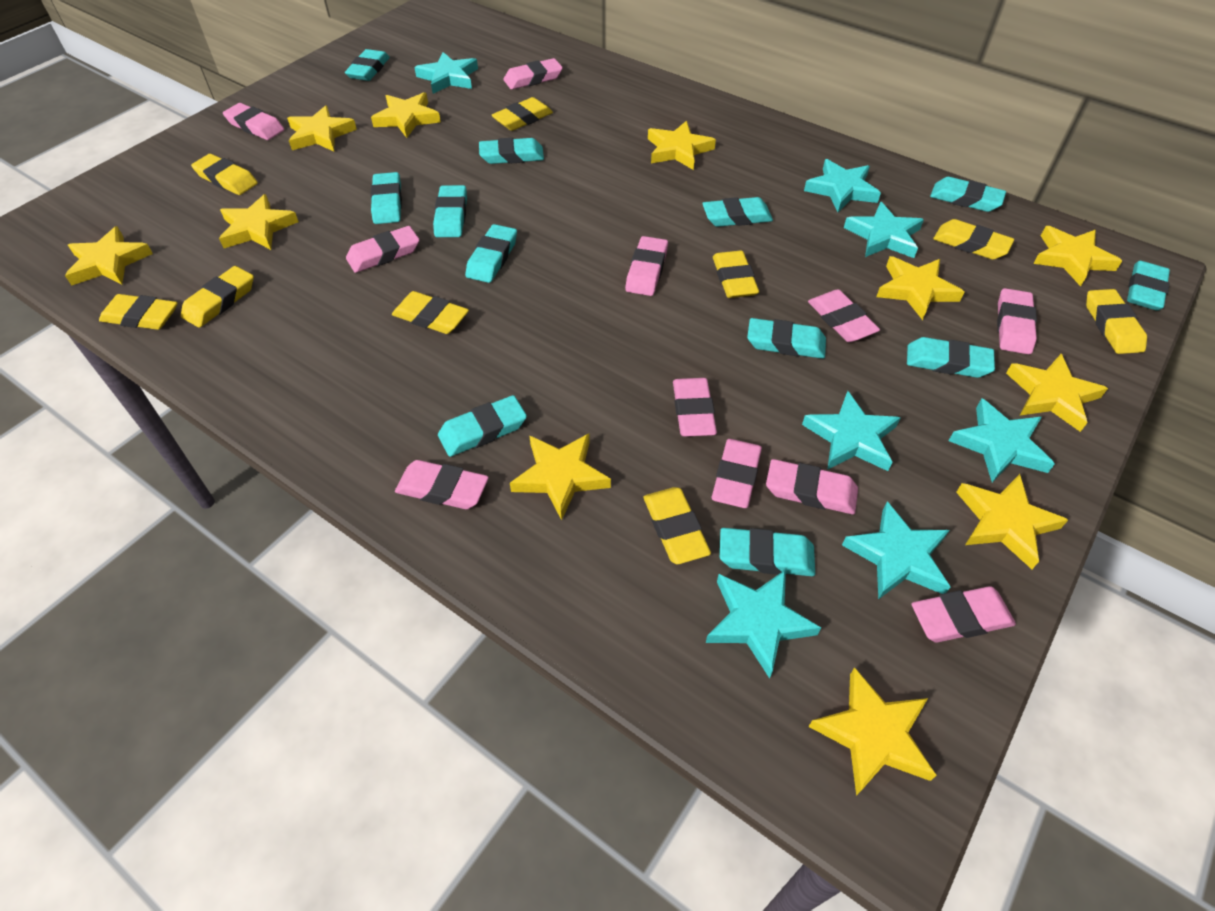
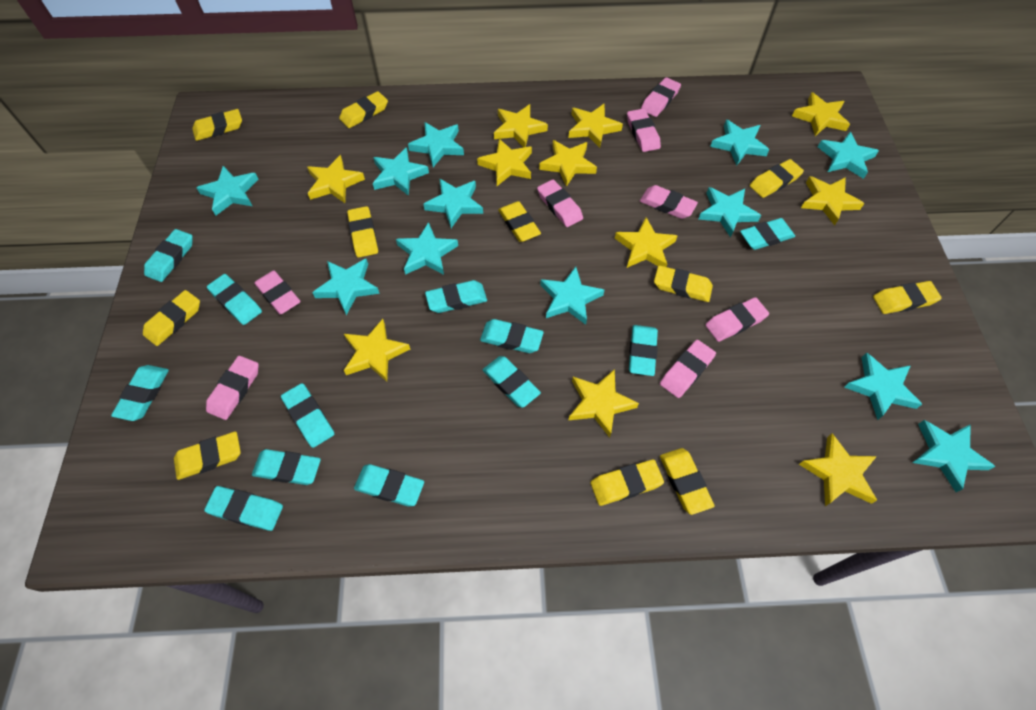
pink eraser: [223,103,284,140] [346,226,419,273] [395,460,489,509] [504,58,563,89] [625,236,668,296] [673,378,717,437] [712,439,762,508] [766,459,858,514] [808,289,880,342] [912,586,1016,642] [997,288,1037,354] = 11 -> [206,356,259,420] [254,270,301,315] [537,180,583,227] [627,109,661,152] [640,185,698,219] [641,77,681,117] [660,340,716,398] [706,297,769,342] = 8
turquoise star: [414,52,478,94] [706,570,821,678] [802,391,900,471] [804,159,881,212] [842,502,950,600] [844,202,924,258] [949,398,1055,482] = 7 -> [196,166,259,215] [312,259,380,315] [373,147,429,196] [396,222,458,275] [408,122,464,167] [423,179,483,228] [540,267,604,325] [698,187,761,237] [710,120,769,166] [818,132,879,179] [844,353,922,420] [912,420,996,492] = 12
yellow eraser: [99,294,178,330] [181,266,254,328] [191,154,258,195] [392,291,469,334] [491,97,553,131] [643,487,711,564] [713,251,759,298] [933,219,1014,260] [1086,289,1147,354] = 9 -> [143,290,200,346] [174,431,241,480] [192,109,242,141] [339,91,388,128] [347,206,378,258] [498,201,541,242] [590,459,664,506] [654,266,713,302] [660,448,715,515] [750,159,804,198] [873,281,942,314] = 11

